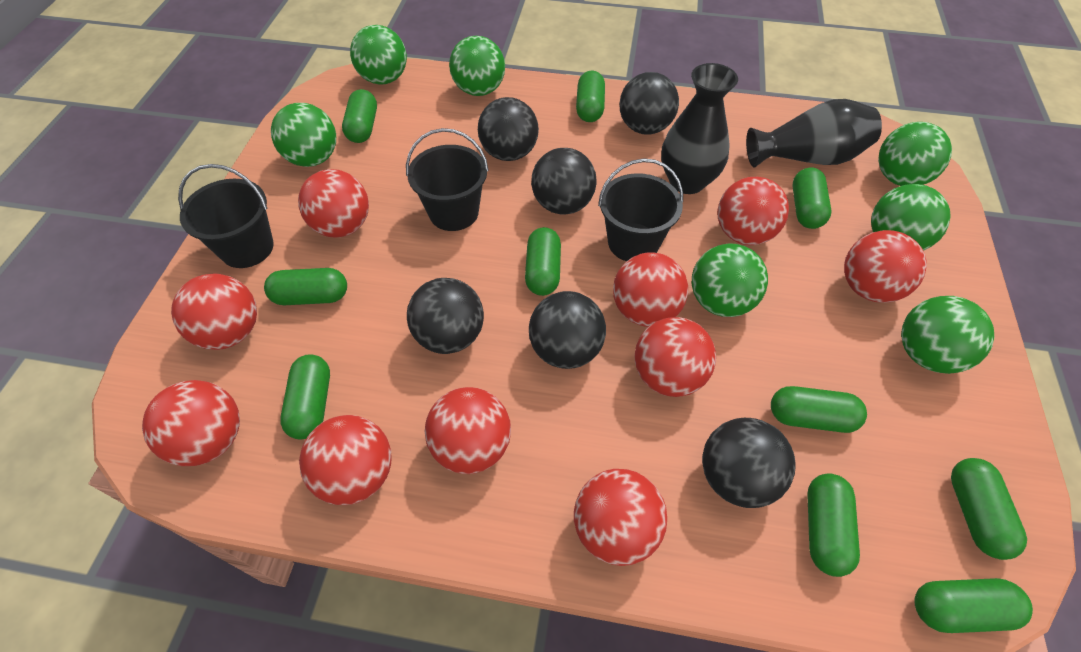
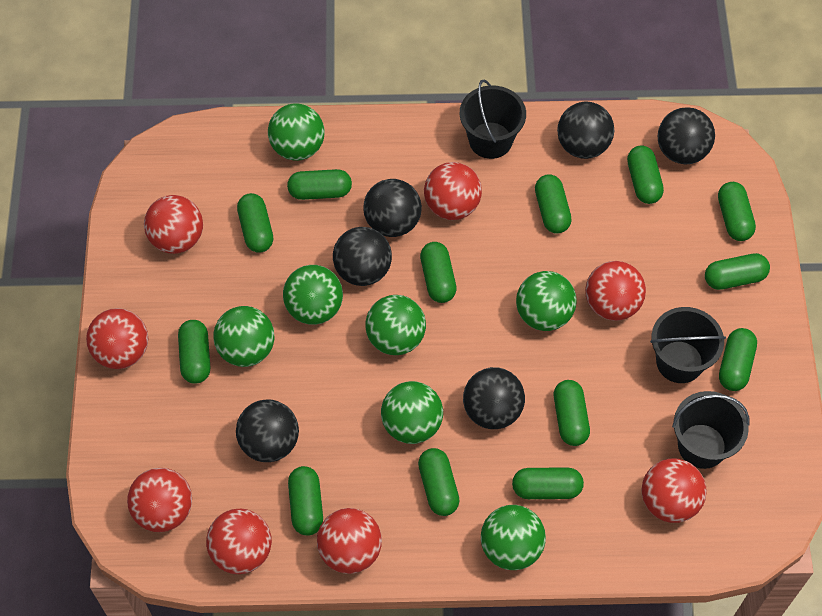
black vase: [661,63,738,194] [746,99,882,168] = 2 -> none = 0
green capsule: [264,268,347,305] [280,354,330,440] [342,89,377,143] [525,227,561,296] [576,70,605,122] [771,386,867,433] [792,168,831,229] [807,473,860,577] [914,578,1033,633] [951,458,1027,560] = 10 -> [178,320,210,384] [237,193,273,253] [287,169,352,200] [288,466,323,536] [418,448,460,516] [420,242,457,303] [512,467,584,499] [535,174,572,234] [554,380,590,446] [627,145,664,204] [705,253,770,290] [718,182,756,241] [719,328,757,391] = 13
red ball: [142,380,240,466] [171,274,257,350] [298,169,369,237] [299,415,392,505] [425,387,511,474] [574,469,667,566] [613,252,688,327] [635,317,716,397] [717,177,789,245] [844,230,927,303] = 10 -> [86,308,148,369] [127,468,192,532] [144,195,203,254] [206,509,272,574] [317,508,382,574] [424,162,482,220] [585,261,646,321] [641,459,707,523] = 8

